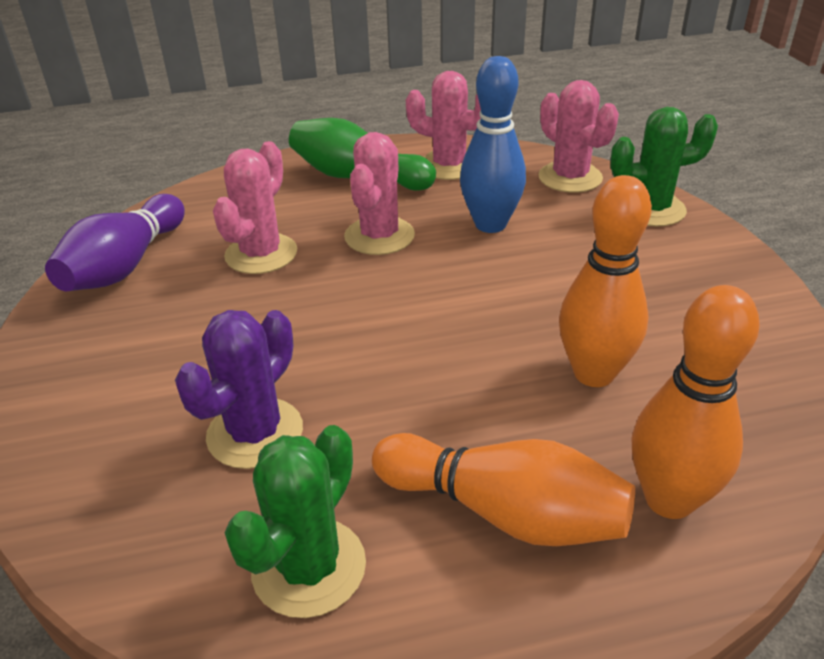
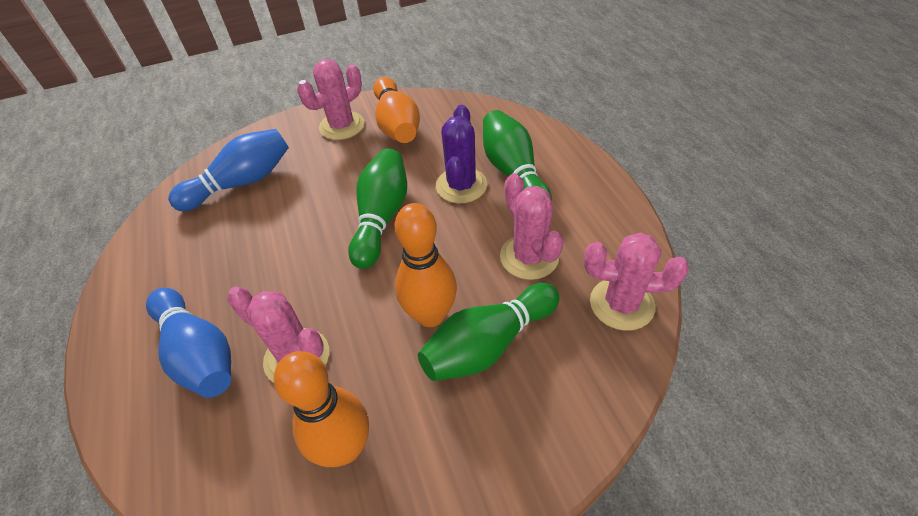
blue bowling pin: [460,56,526,233] = 1 -> [146,288,231,398] [168,129,289,211] = 2
green bowling pin: [289,118,436,191] = 1 -> [348,148,407,269] [418,283,560,381] [483,110,552,201] = 3
green cactus: [225,425,366,618] [610,107,718,227] = 2 -> none = 0
purple bowling pin: [45,194,185,291] = 1 -> none = 0

